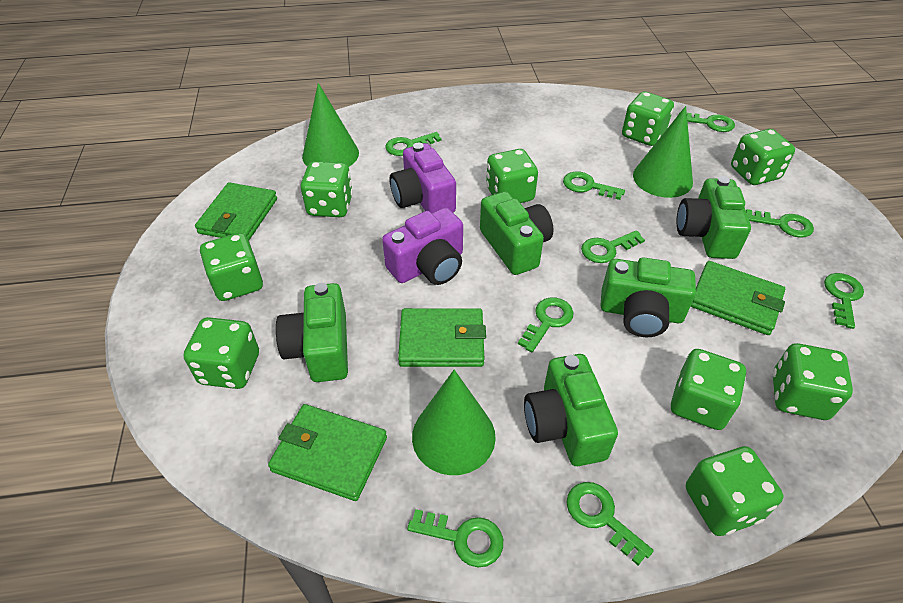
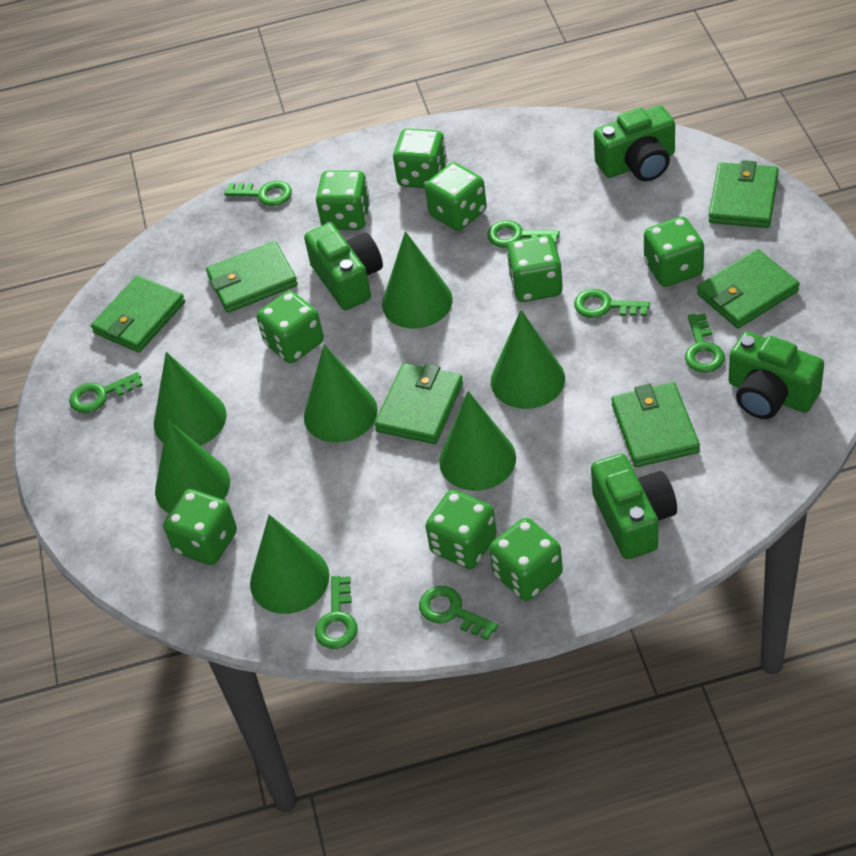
green camera: [276,283,348,382] [480,192,554,275] [524,354,618,466] [601,257,696,337] [677,176,751,259] = 5 -> [304,223,383,310] [591,454,677,559] [594,105,675,181] [729,331,824,419] = 4
green cone: [302,83,359,167] [412,370,496,475] [633,106,693,198] = 3 -> [154,352,227,446] [155,420,230,513] [250,515,329,614] [304,344,378,443] [382,231,453,329] [439,391,516,491] [491,310,565,409] = 7
green key: [385,132,441,156] [407,509,503,567] [518,297,574,352] [563,171,625,200] [567,482,654,566] [581,230,645,263] [679,112,735,132] [746,209,814,238] [824,273,864,329] = 9 -> [69,372,143,413] [224,181,292,206] [315,575,357,649] [419,586,498,640] [487,220,560,247] [574,289,650,318] [685,313,725,373] = 7
green wallet: [195,182,277,240] [268,404,387,501] [398,308,486,367] [690,261,785,335] = 4 -> [91,275,185,353] [206,241,298,313] [374,363,463,444] [611,382,700,467] [697,249,800,329] [708,160,779,228] = 6
purple camera: [382,208,463,285] [390,143,456,213] = 2 -> none = 0

